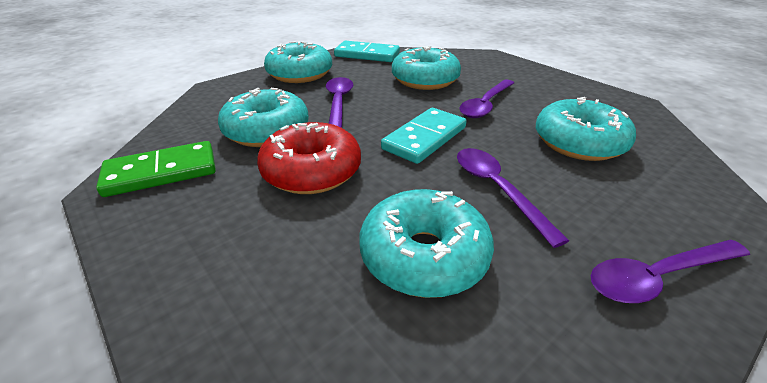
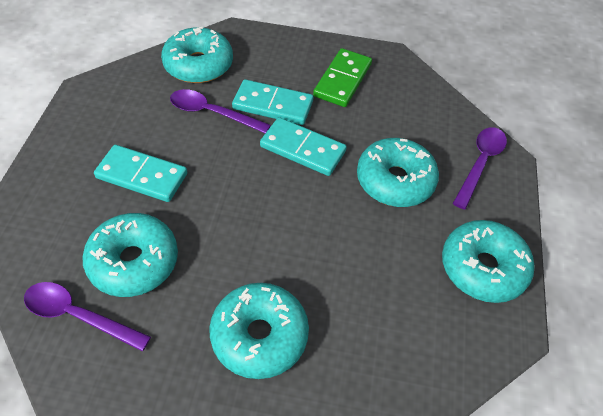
purple spoon: [326,77,353,128] [457,148,569,248] [459,79,514,118] [591,240,750,303] = 4 -> [24,282,151,351] [170,89,271,133] [453,127,507,210] = 3
red donut: [257,122,361,194] = 1 -> none = 0
turquoise domino: [334,41,400,62] [381,108,467,164] = 2 -> [94,145,187,202] [232,79,313,125] [260,117,347,176] = 3

